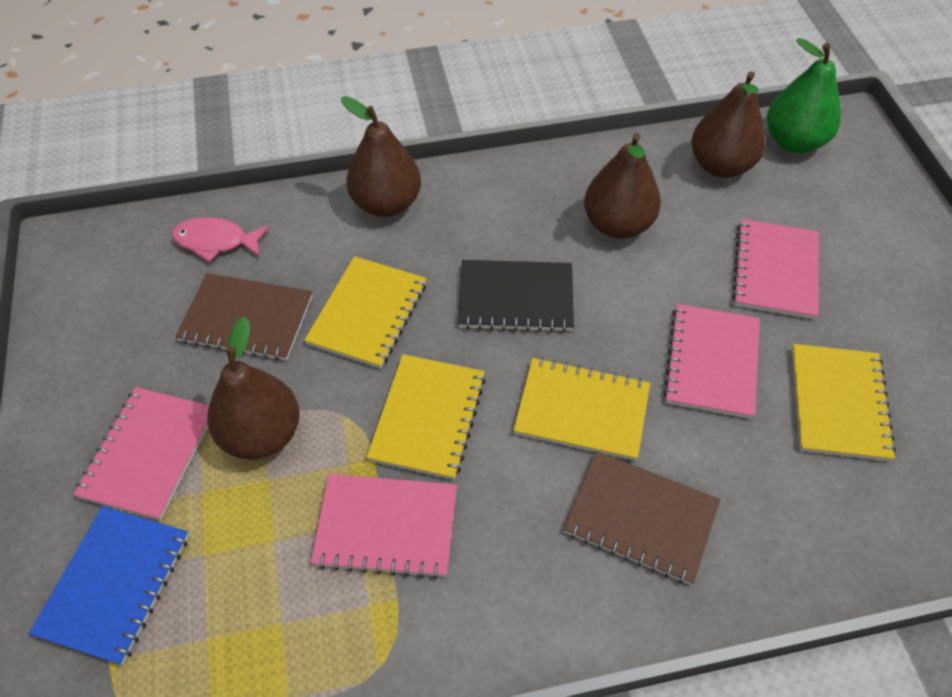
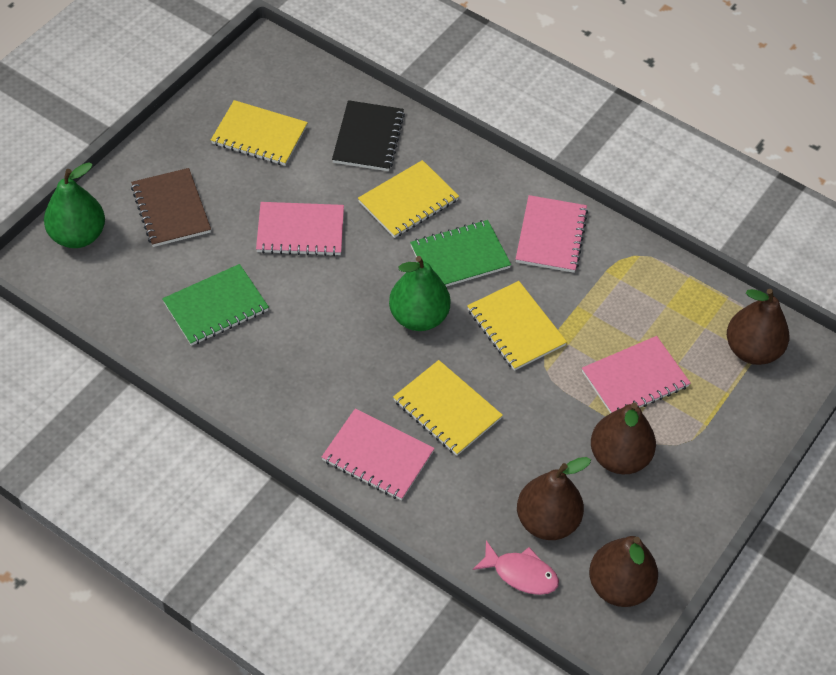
blue notebook: [28,506,189,665] = 1 -> none = 0
brown notebook: [175,273,312,361] [564,451,720,585] = 2 -> [131,168,211,247] = 1
green notebook: none = 0 -> [162,264,269,346] [410,220,511,287] = 2
green pear: [767,38,841,153] = 1 -> [44,163,105,248] [389,256,451,331] = 2

